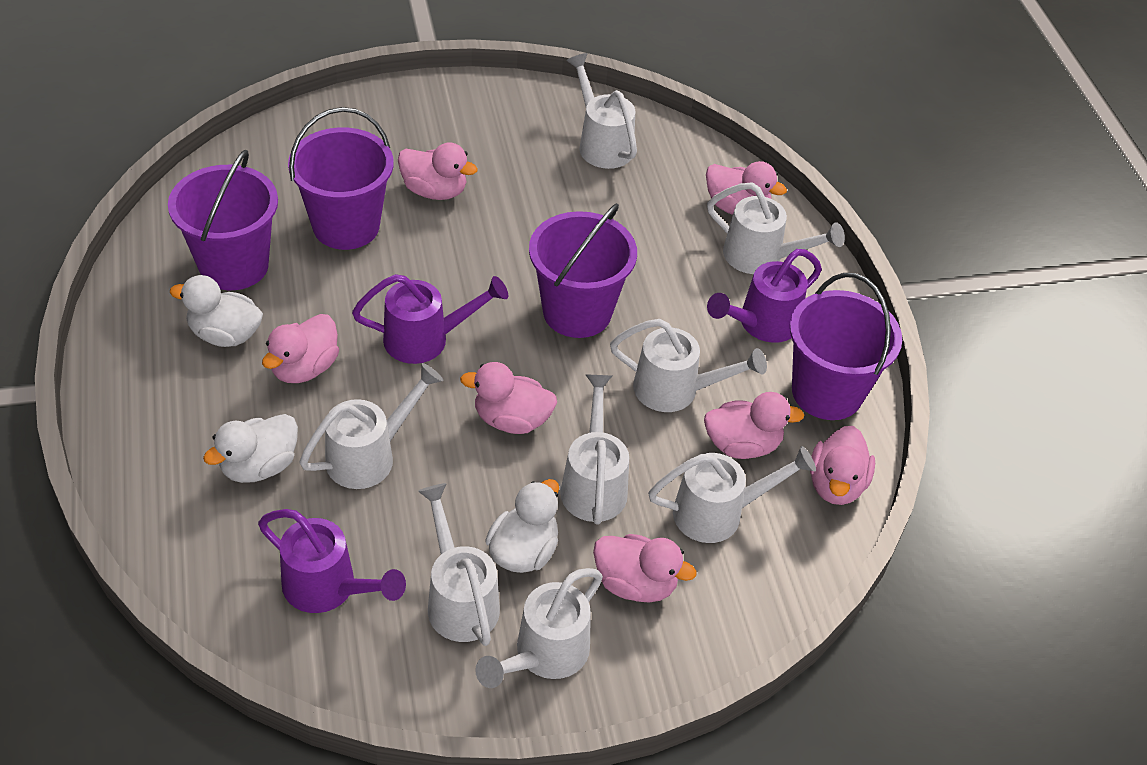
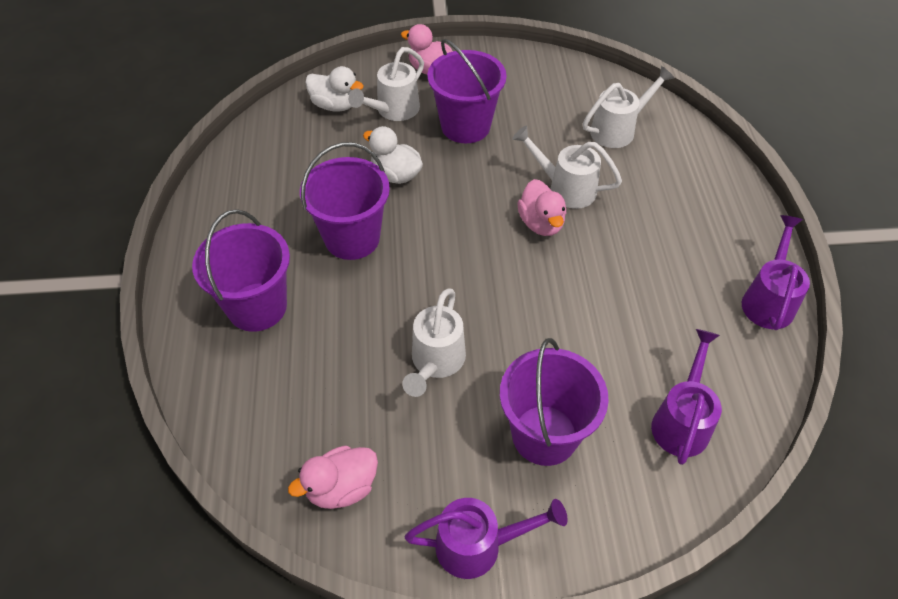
pink duck: [262,314,339,383] [398,142,478,200] [460,362,557,434] [593,534,696,603] [704,392,804,459] [706,161,787,215] [810,426,875,505] = 7 -> [288,446,378,509] [401,24,453,74] [517,179,566,236] = 3
white duck: [170,275,263,347] [203,414,298,483] [485,479,559,573] = 3 -> [305,66,364,112] [363,126,423,184] = 2
white watering can: [299,363,443,489] [418,483,500,646] [475,568,603,688] [560,374,629,525] [566,53,637,169] [610,319,767,412] [648,446,816,543] [707,182,845,274] = 8 -> [348,47,424,121] [402,288,466,397] [512,125,622,209] [583,66,675,148] = 4

